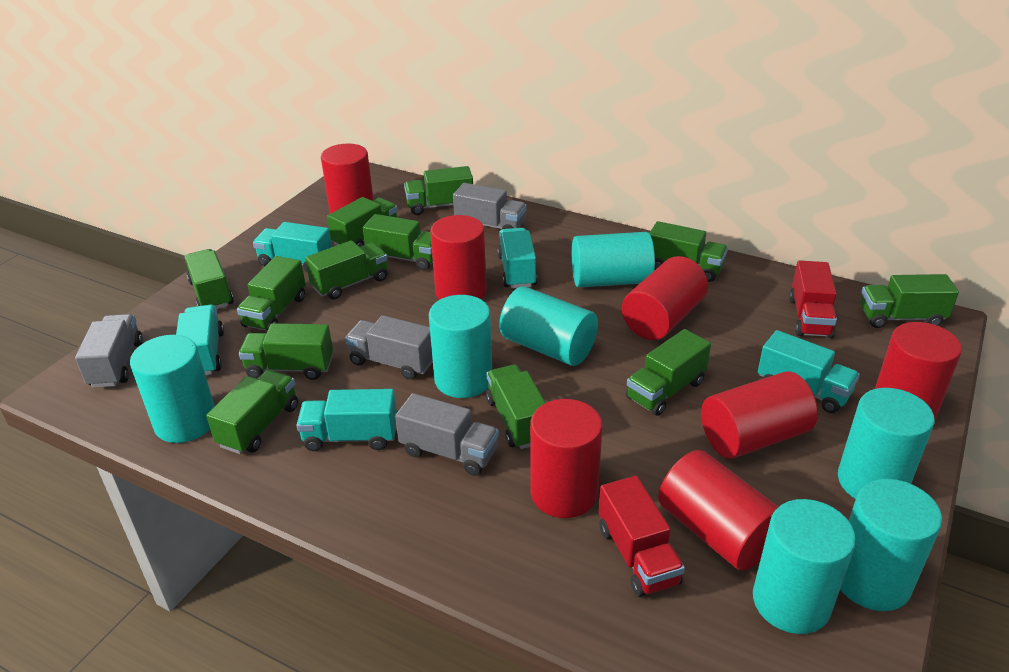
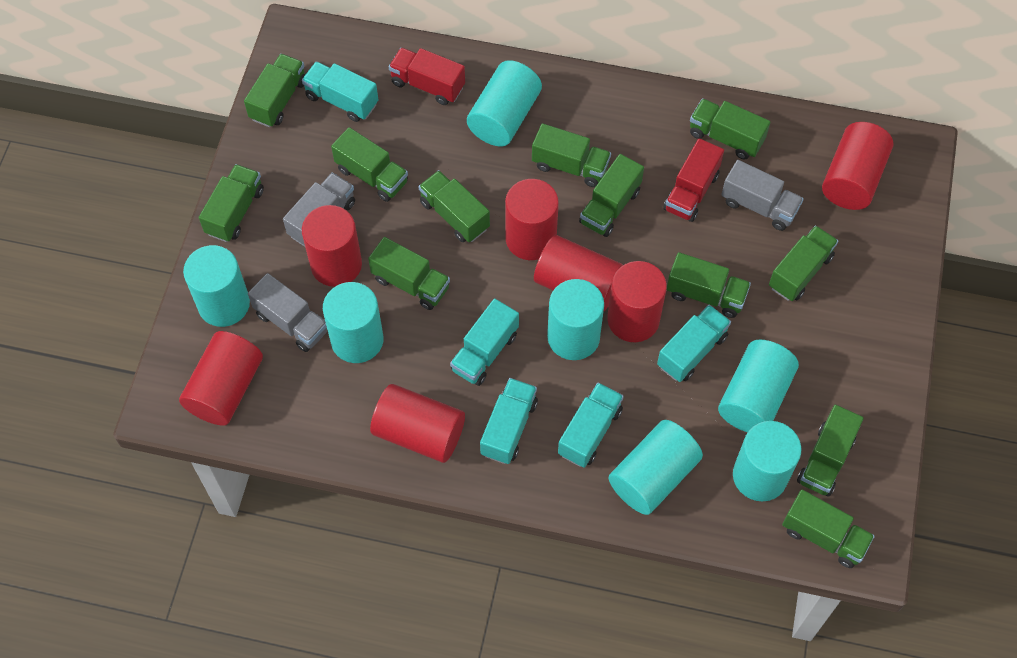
grey truck: [75,314,143,388] [345,315,433,379] [395,393,499,476] [453,183,527,229] = 4 -> [248,273,328,352] [283,172,355,247] [721,160,804,231] = 3

